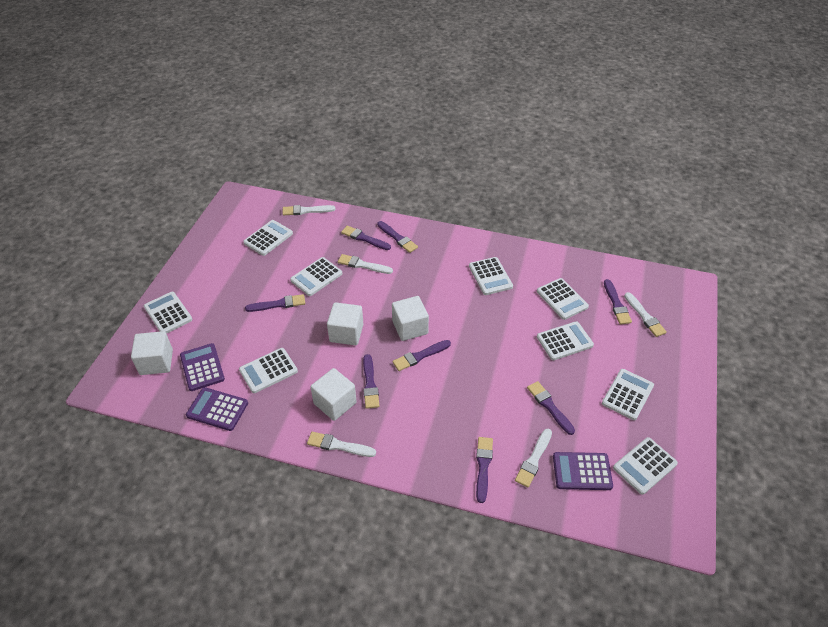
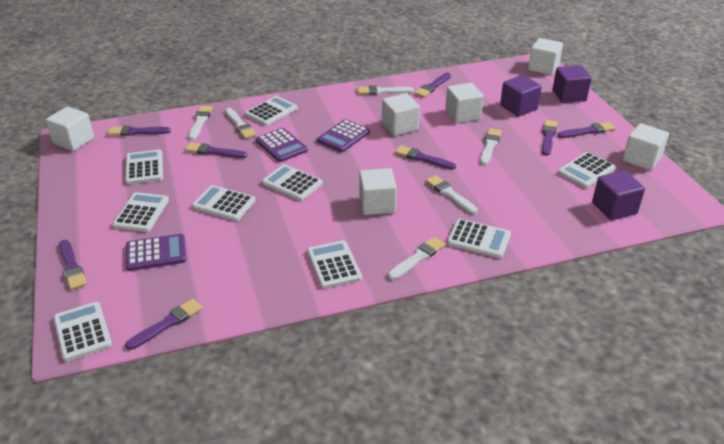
purple cube: none = 0 -> [500,75,542,117] [552,65,592,103] [592,170,645,220] = 3
white brush: [282,205,336,215] [307,432,376,457] [338,254,393,274] [515,429,552,488] [624,292,667,337] = 5 -> [188,106,213,140] [225,108,256,139] [358,86,414,95] [388,237,445,280] [426,175,478,214] [480,128,502,165] = 6
white cube: [131,331,173,375] [311,368,357,421] [327,302,363,345] [392,296,429,341] = 4 -> [46,106,94,151] [359,168,397,215] [382,93,420,136] [445,83,484,123] [528,38,563,75] [623,123,669,170] = 6

